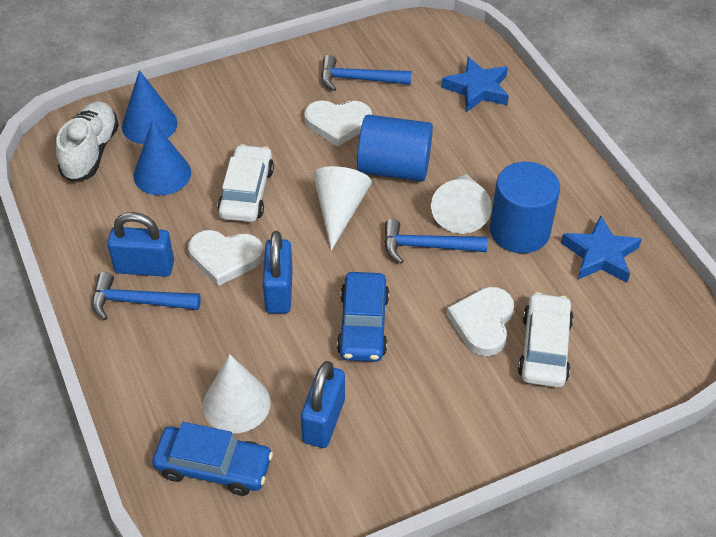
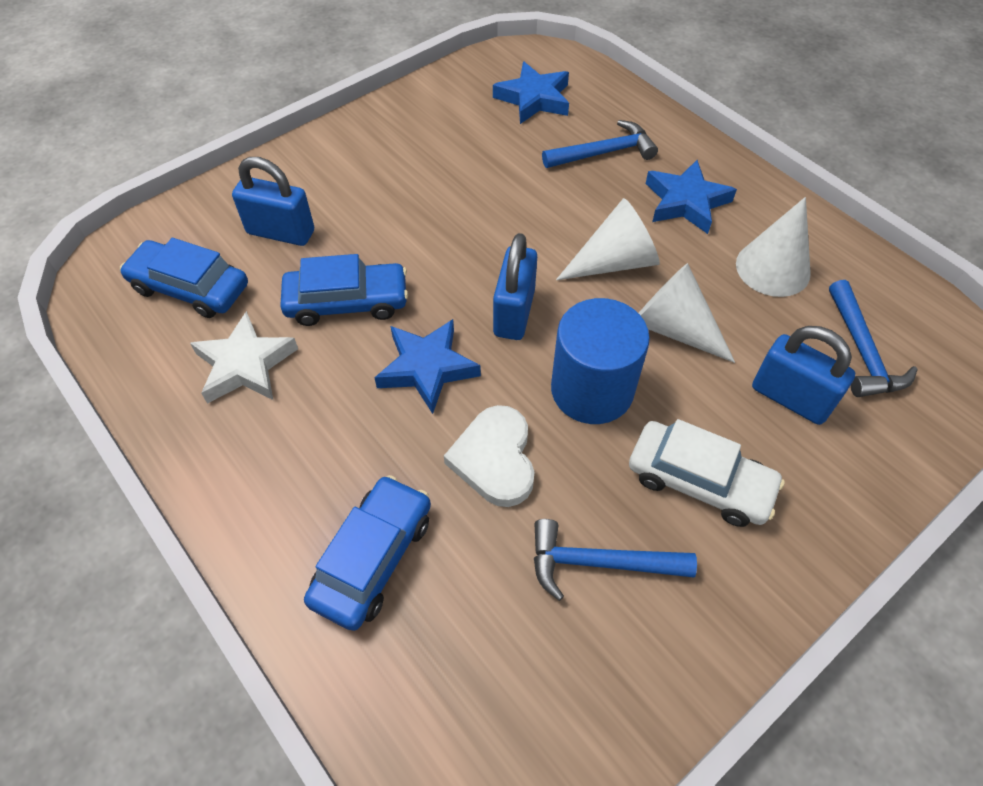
blue car: [152,422,273,496] [337,272,389,362] = 2 -> [120,238,248,318] [280,254,408,326] [304,475,431,631] = 3
blue cone: [122,70,177,144] [133,120,191,195] = 2 -> none = 0
blue cylinder: [357,115,433,181] [490,162,560,253] = 2 -> [551,298,650,424] = 1
blue star: [442,57,509,112] [561,215,642,283] = 2 -> [374,319,481,414] [493,62,569,124] [646,160,737,234] = 3
white car: [217,144,274,222] [518,292,574,388] = 2 -> [629,419,785,527] = 1
white heart: [188,230,263,286] [304,100,372,147] [446,287,514,356] = 3 -> [444,405,535,507] = 1
white shoe: [56,101,119,182] = 1 -> none = 0
white star: none = 0 -> [190,311,298,404] = 1

